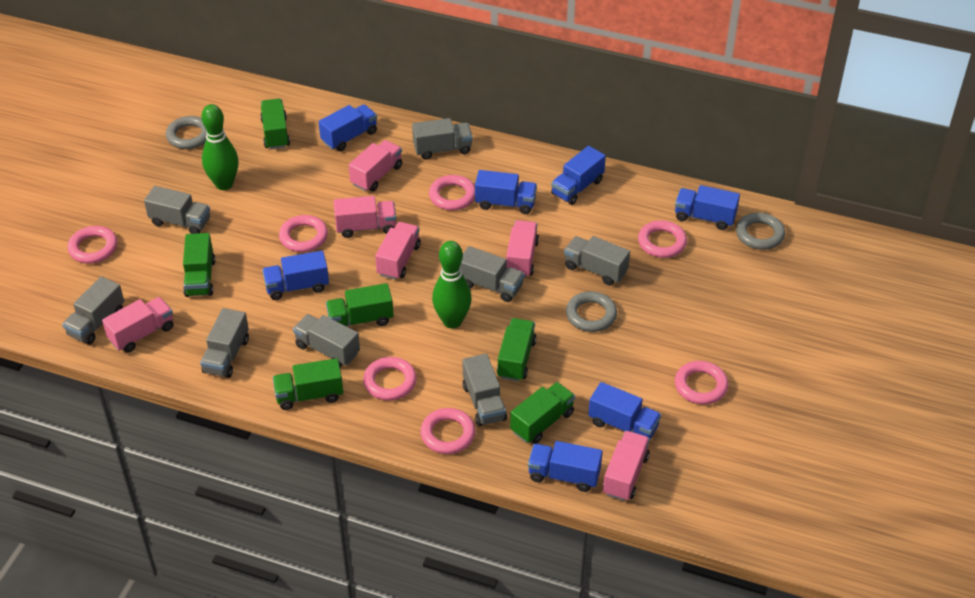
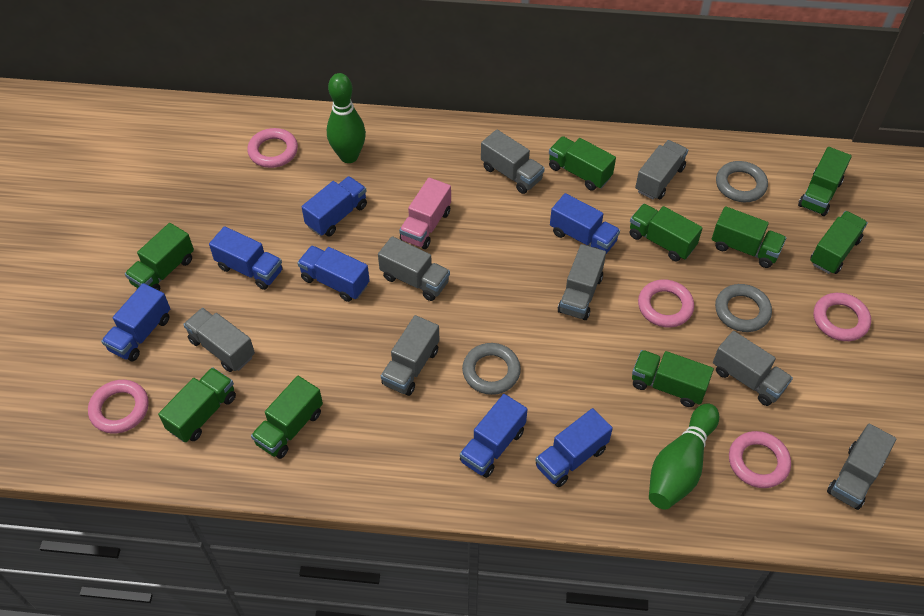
green truck: [183,233,215,297] [260,99,290,150] [273,358,343,410] [326,283,394,326] [497,318,537,382] [510,382,575,444] = 6 -> [125,223,194,291] [158,367,236,442] [251,376,323,459] [549,136,616,191] [630,204,703,261] [632,350,714,407] [712,206,786,268] [798,147,852,216] [810,211,868,274] = 9
pink ring: [67,226,117,264] [279,215,328,252] [363,357,417,401] [420,408,476,454] [429,175,475,210] [638,220,687,258] [675,361,729,405] = 7 -> [88,380,149,434] [247,128,298,168] [638,279,694,328] [729,431,791,488] [814,293,871,341] = 5
pink truck: [102,297,173,353] [333,196,396,238] [349,140,402,192] [375,222,421,280] [506,220,539,278] [603,431,650,501] = 6 -> [399,177,451,249] = 1

